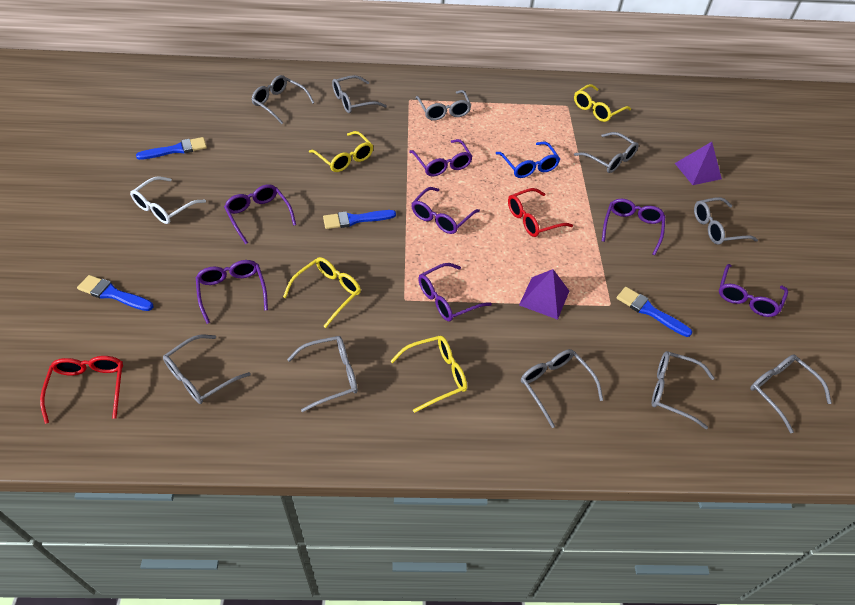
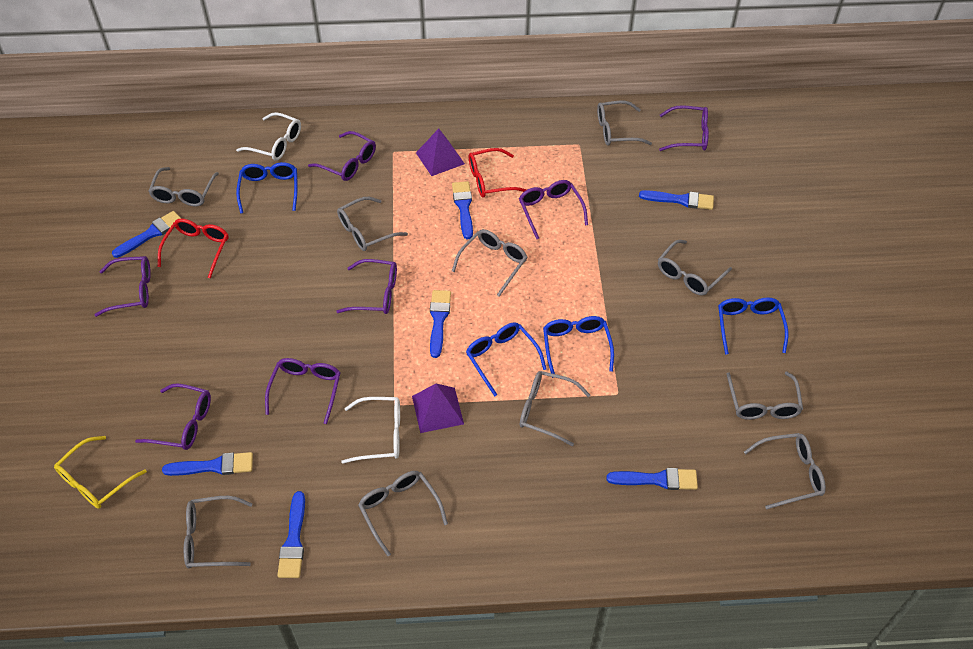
blue brush: [77,275,154,311] [136,137,207,160] [323,210,396,229] [617,287,692,337] = 4 -> [112,211,181,258] [162,452,253,476] [277,491,305,578] [430,290,451,358] [452,181,473,239] [606,468,698,490] [639,190,714,210] = 7
blue glasses: [496,142,560,178] = 1 -> [236,162,298,214] [466,322,547,396] [543,316,614,378] [718,297,788,354] = 4
white glasses: [130,176,206,224] = 1 -> [236,112,301,161] [341,397,400,464] = 2
yellow glasses: [283,257,361,328] [309,131,373,172] [390,336,467,413] [574,84,631,122] = 4 -> [54,436,147,509] = 1

